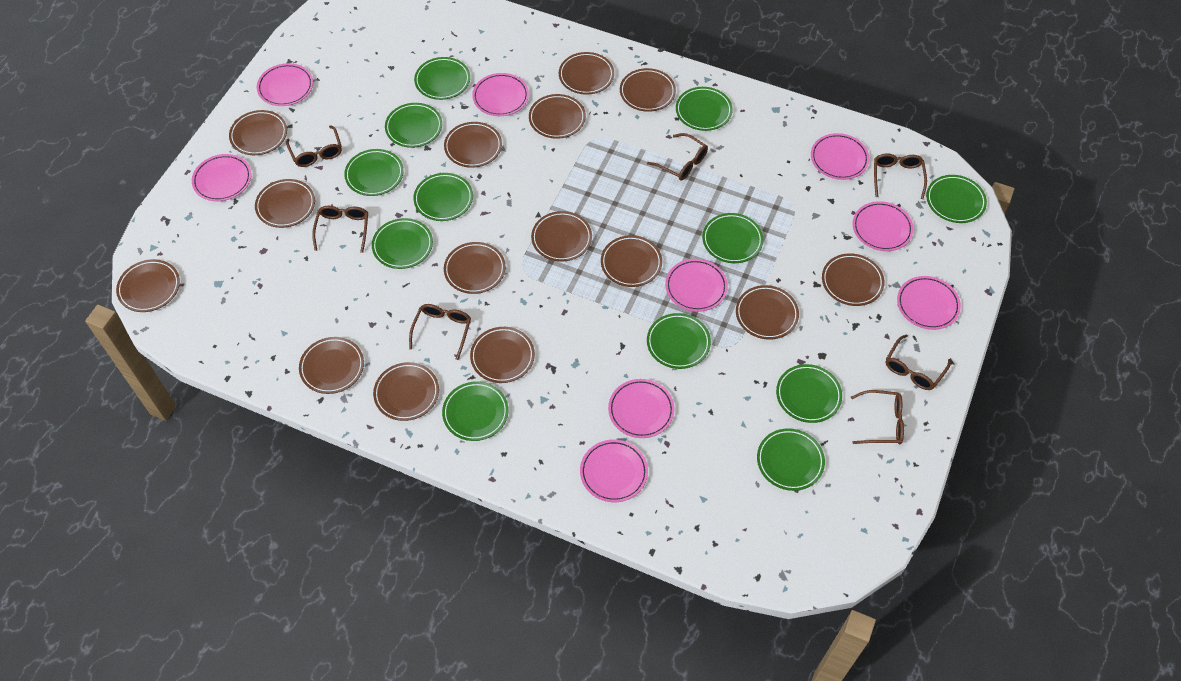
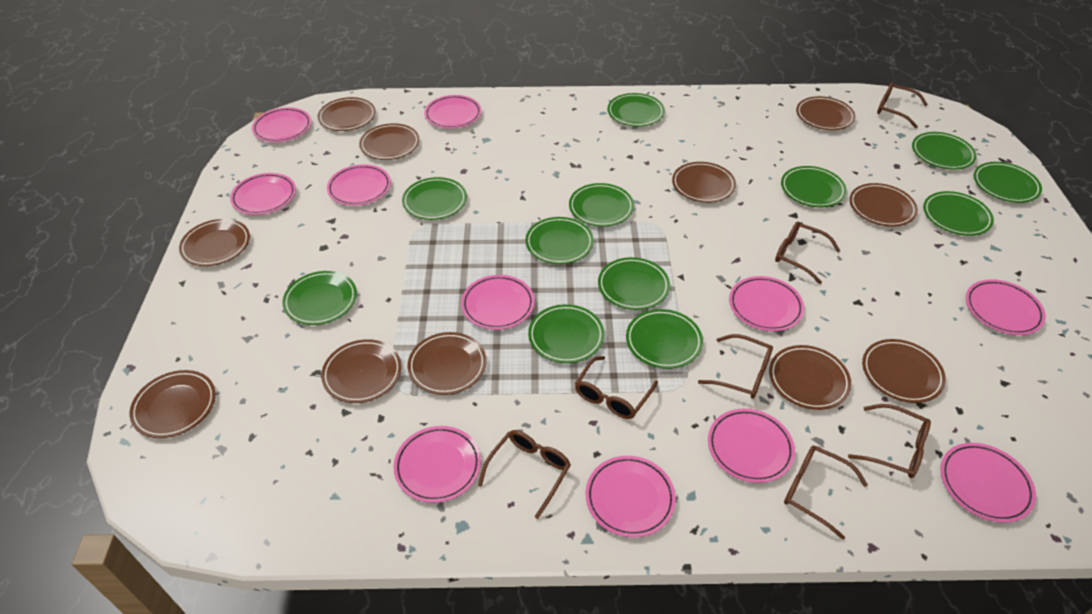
brown plate: [116,259,180,312] [229,110,287,155] [255,179,315,228] [299,337,364,394] [373,362,439,421] [444,122,502,168] [444,242,506,294] [470,327,535,383] [529,94,586,139] [531,211,592,262] [559,52,614,95] [601,235,662,287] [620,68,676,112] [736,285,799,340] [822,253,885,306] = 15 -> [130,370,216,438] [179,219,250,266] [318,97,376,131] [321,339,402,403] [359,123,420,160] [408,332,486,395] [672,162,736,203] [769,345,851,410] [796,96,856,130] [849,183,918,227] [862,339,946,403] = 11
pink plate: [192,154,251,201] [257,63,313,106] [472,73,529,116] [580,440,648,502] [608,379,674,438] [665,259,728,312] [811,133,869,180] [852,201,914,251] [897,276,961,330] = 9 -> [230,173,296,215] [252,107,312,142] [327,164,391,206] [394,426,481,503] [424,95,482,129] [461,275,535,330] [586,456,676,537] [708,408,795,483] [729,276,804,331] [940,443,1036,523] [966,279,1046,335] = 11

